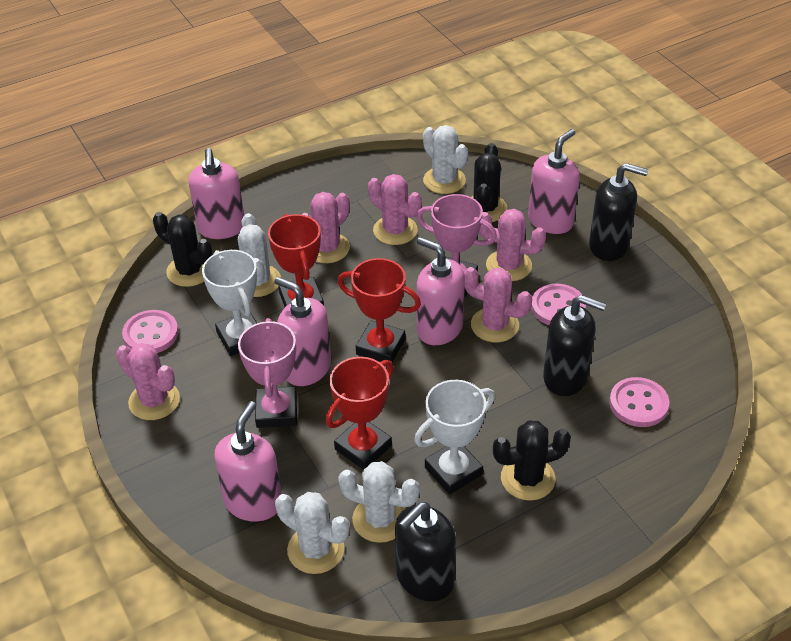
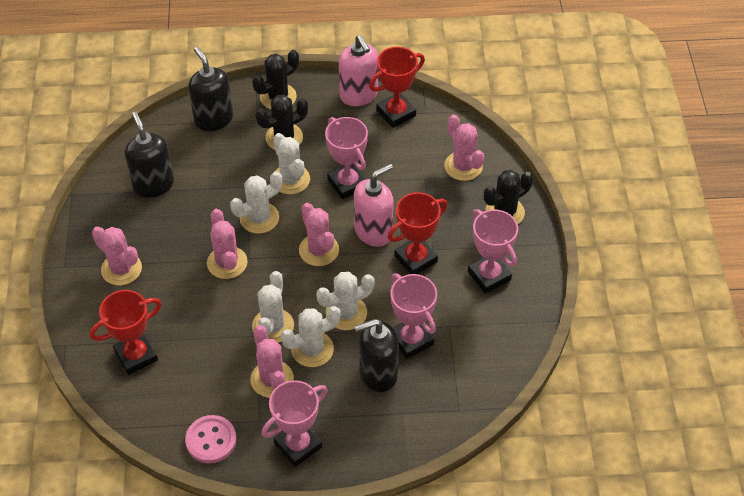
pink button: [122,310,179,353] [531,284,586,325] [609,377,669,427] = 3 -> [185,415,236,463] = 1
pink soap dispenser: [188,148,244,239] [214,401,281,522] [274,277,331,386] [417,237,465,345] [528,129,580,234] = 5 -> [339,35,378,106] [354,163,394,247] = 2
pink trophy: [238,318,297,428] [417,194,497,297] = 2 -> [261,380,327,467] [325,117,368,199] [390,273,437,359] [468,209,518,294] = 4
white cactus: [238,213,281,297] [275,492,349,574] [338,461,420,543] [423,125,468,194] = 4 -> [230,171,282,234] [252,271,294,343] [273,133,310,194] [281,306,341,367] [316,272,375,330] = 5
white trophy: [202,250,257,356] [414,380,495,495] = 2 -> none = 0

